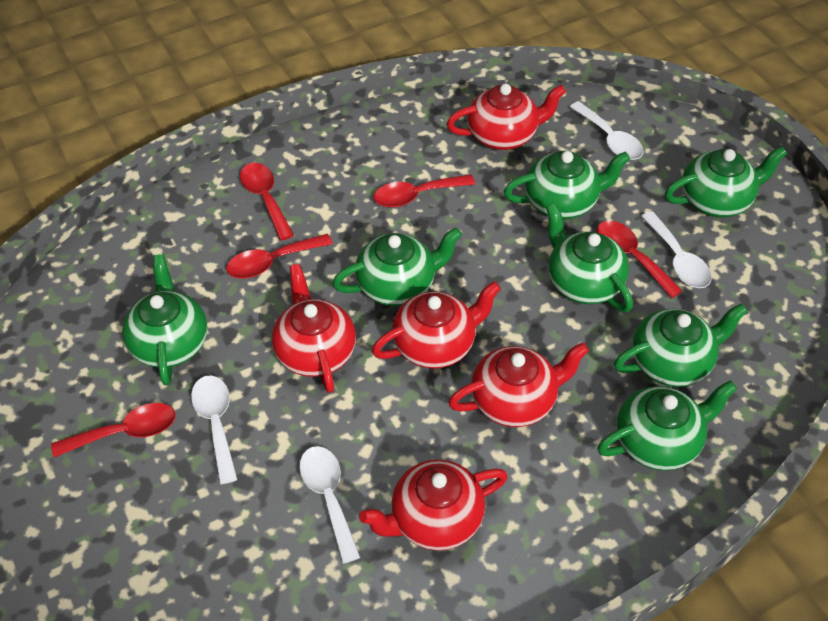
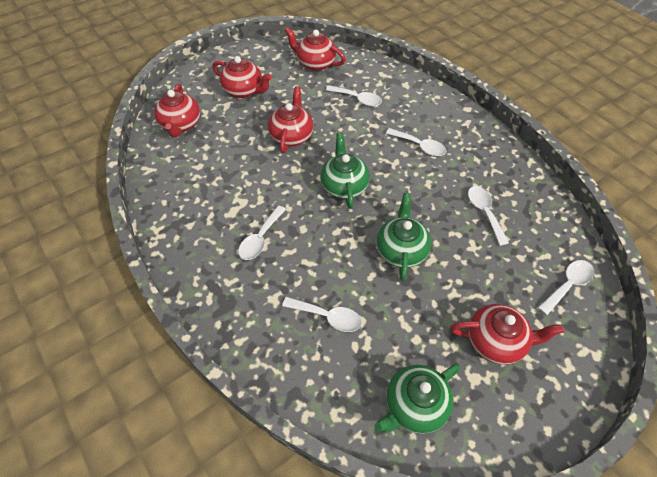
green teapot: [122,254,207,386] [333,227,462,306] [504,151,630,219] [546,203,633,312] [597,380,737,471] [614,303,748,387] [665,146,787,217] = 7 -> [320,133,370,209] [375,363,460,434] [376,193,431,281] = 3
red spoon: [51,403,175,457] [226,234,333,279] [240,163,294,241] [374,175,475,208] [597,221,683,298] = 5 -> none = 0
white spoon: [191,376,238,484] [299,446,361,563] [570,101,644,160] [641,211,712,288] = 4 -> [238,205,286,260] [282,297,362,332] [326,85,382,106] [386,128,446,156] [468,186,509,246] [538,260,594,315] = 6

